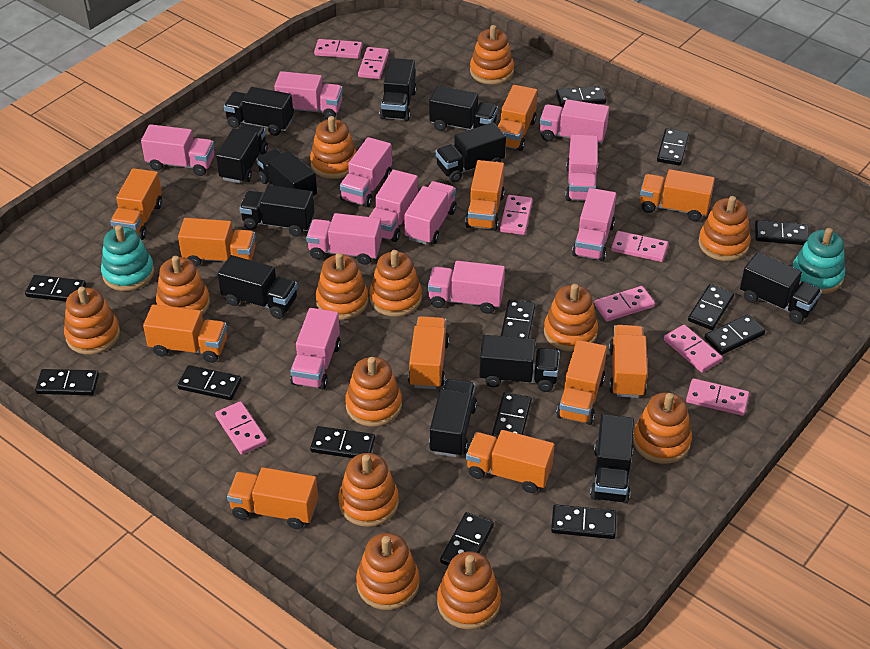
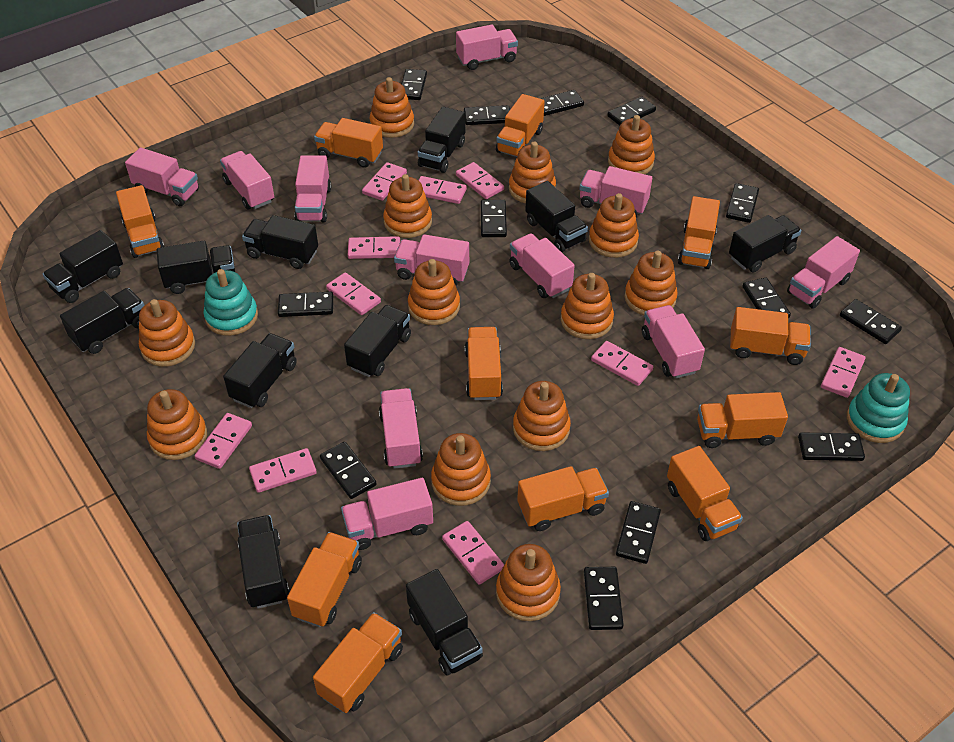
black truck: [216,124,268,183] [218,255,298,319] [224,87,293,136] [239,185,314,236] [256,148,317,199] [380,58,416,121] [429,86,498,131] [429,379,477,457] [435,122,506,182] [480,335,560,392] [590,414,634,503] [740,252,822,323] = 12 -> [43,230,123,303] [60,288,145,354] [157,241,235,294] [223,333,297,408] [237,515,289,609] [242,215,318,269] [344,305,411,377] [406,569,483,675] [418,107,465,173] [525,181,588,252] [729,215,801,273] = 11
pink domino: [215,401,267,455] [314,39,362,59] [358,47,389,79] [500,195,533,235] [594,286,655,321] [611,231,668,262] [664,325,723,372] [686,378,750,416] = 8 -> [195,413,252,469] [249,448,317,493] [326,272,381,315] [348,236,400,259] [362,162,407,201] [418,176,467,204] [442,521,504,585] [456,162,504,199] [591,341,653,386] [821,347,866,398] = 10

